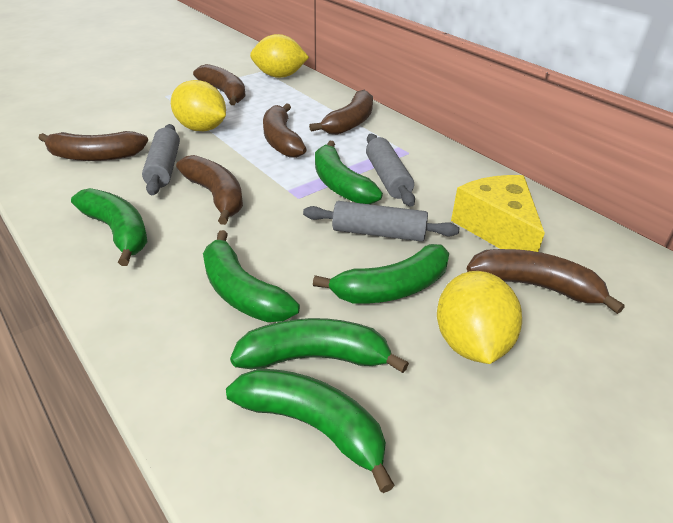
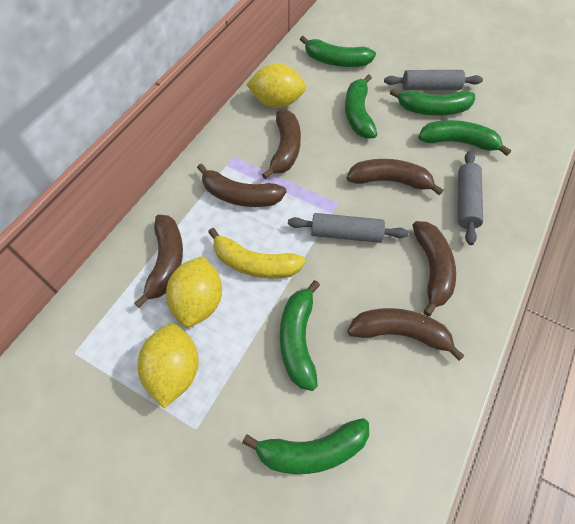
yellow banana: none = 0 -> [208,228,306,279] = 1
yellow cheese: [451,175,545,252] = 1 -> none = 0

